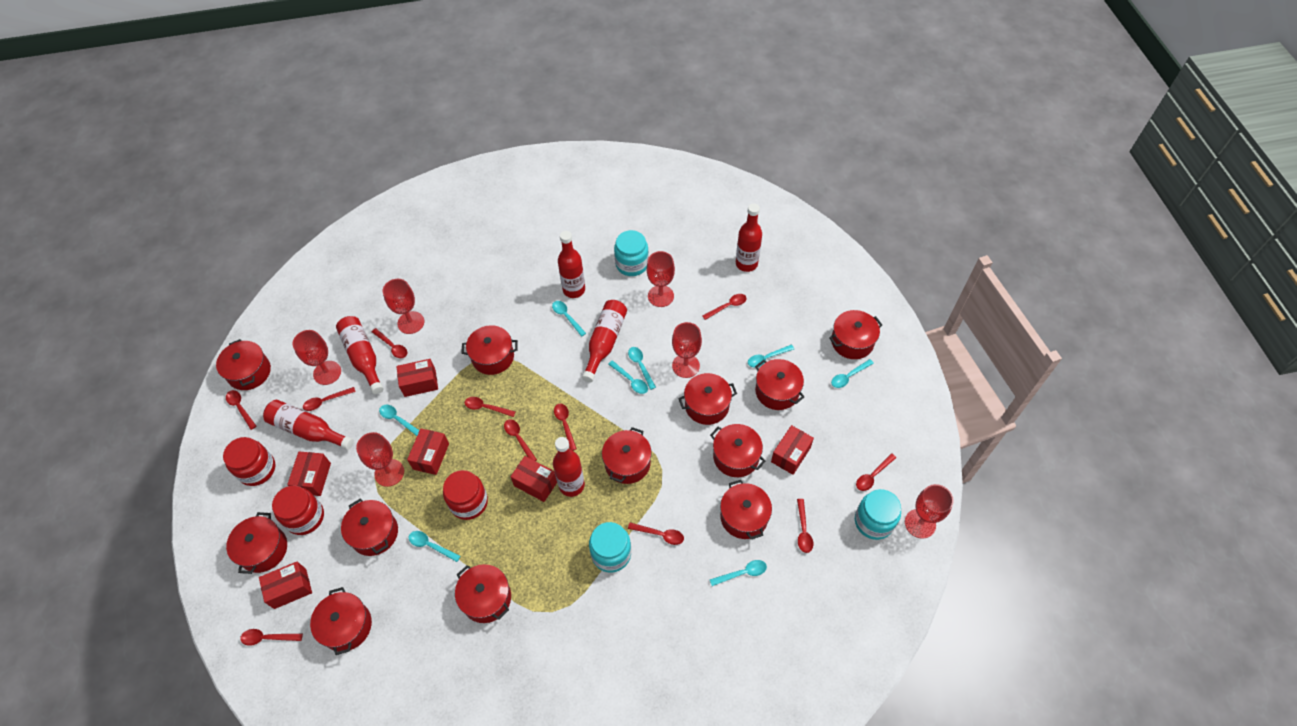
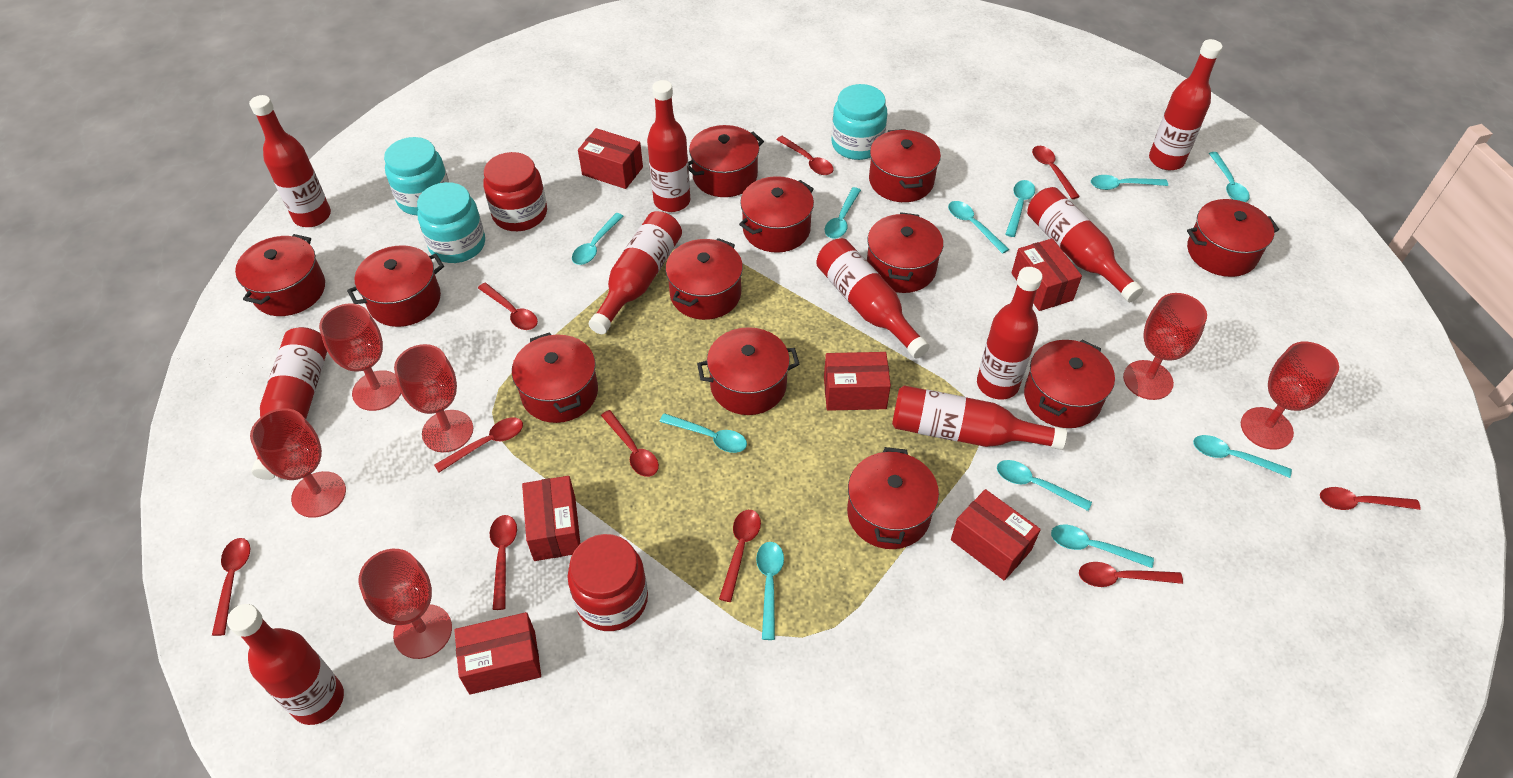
red bottle: [263,400,354,450] [336,316,384,394] [553,437,585,497] [558,231,585,298] [582,300,627,382] [736,203,762,272] = 6 -> [227,604,344,725] [249,95,331,227] [251,327,327,480] [589,211,682,334] [647,80,690,212] [816,238,930,359] [892,385,1067,450] [977,267,1043,400] [1027,187,1143,302] [1149,39,1223,170] = 10
red jar: [223,437,275,486] [272,486,324,535] [443,470,488,520] = 3 -> [483,152,547,231] [568,534,648,631] = 2
red spoon: [226,390,257,430] [240,629,303,646] [303,387,356,411] [372,328,407,358] [465,397,516,417] [504,419,537,461] [554,403,577,451] [628,523,684,545] [702,294,747,320] [797,499,813,553] [856,453,896,491] = 11 -> [212,538,250,636] [434,418,523,473] [478,283,538,330] [490,515,517,610] [601,410,659,477] [719,510,761,602] [776,136,834,175] [1032,146,1080,199] [1079,562,1183,587] [1320,487,1421,510] = 10
turquoise spoon: [379,405,420,436] [409,531,460,562] [552,301,586,337] [608,360,648,394] [628,347,656,390] [710,560,767,586] [748,345,794,367] [831,359,874,388] = 8 -> [572,213,623,265] [659,413,747,453] [756,542,784,640] [825,187,861,239] [948,201,1009,254] [997,460,1092,511] [1005,180,1035,237] [1051,525,1154,568] [1091,175,1168,190] [1193,435,1292,478] [1209,152,1250,202] = 11

